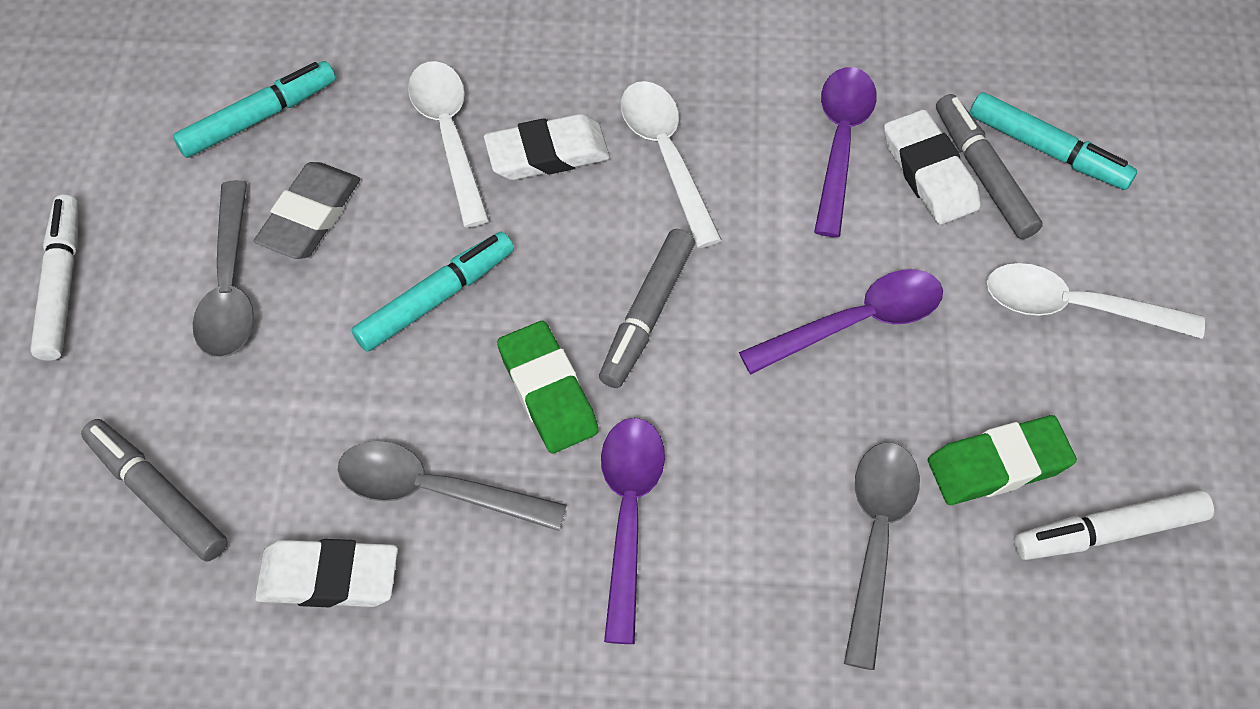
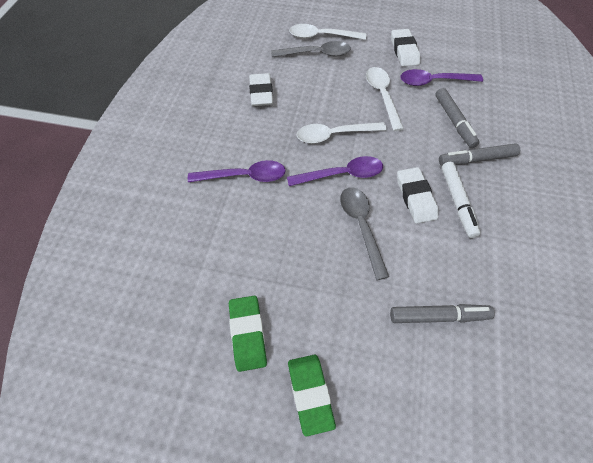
grey eraser: [254,162,360,259] = 1 -> none = 0
grey spoon: [193,180,254,358] [338,441,567,531] [844,443,920,670] = 3 -> [271,41,351,57] [340,187,389,280] = 2
turquoise marker: [173,61,336,158] [351,232,514,352] [970,92,1137,190] = 3 -> none = 0
white marker: [30,195,79,361] [1014,489,1214,560] = 2 -> [442,162,481,238] = 1

